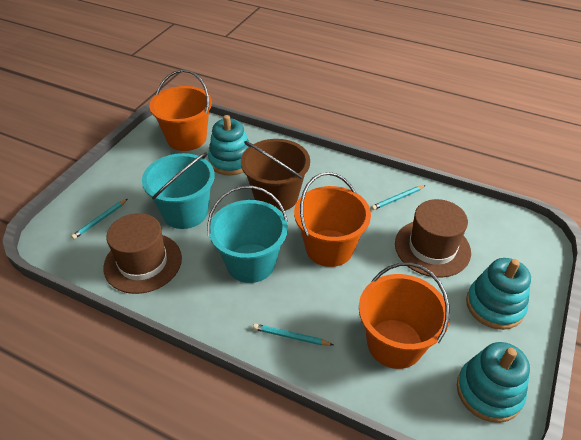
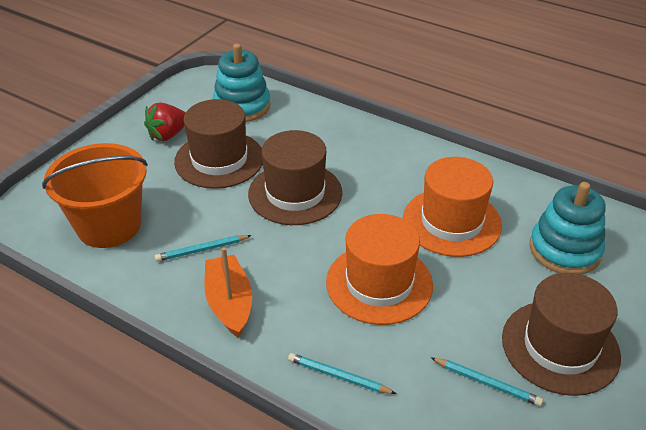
brown bucket: [241,139,310,212] = 1 -> none = 0
brown hat: [103,213,182,294] [395,199,471,277] = 2 -> [174,99,263,189] [248,130,342,225] [502,273,621,396] = 3
orange boat: none = 0 -> [205,247,252,338] = 1
orange bucket: [149,70,212,151] [294,172,371,267] [359,263,450,369] = 3 -> [42,143,148,248] = 1
orange hat: none = 0 -> [326,214,433,325] [403,157,502,257] = 2
red strawberry: none = 0 -> [144,103,186,141] = 1
turquoise bucket: [142,152,215,229] [207,186,288,283] = 2 -> none = 0
turquoise stacking toy: [208,115,249,176] [457,342,530,423] [466,258,531,330] = 3 -> [213,43,271,122] [529,182,605,275] = 2

